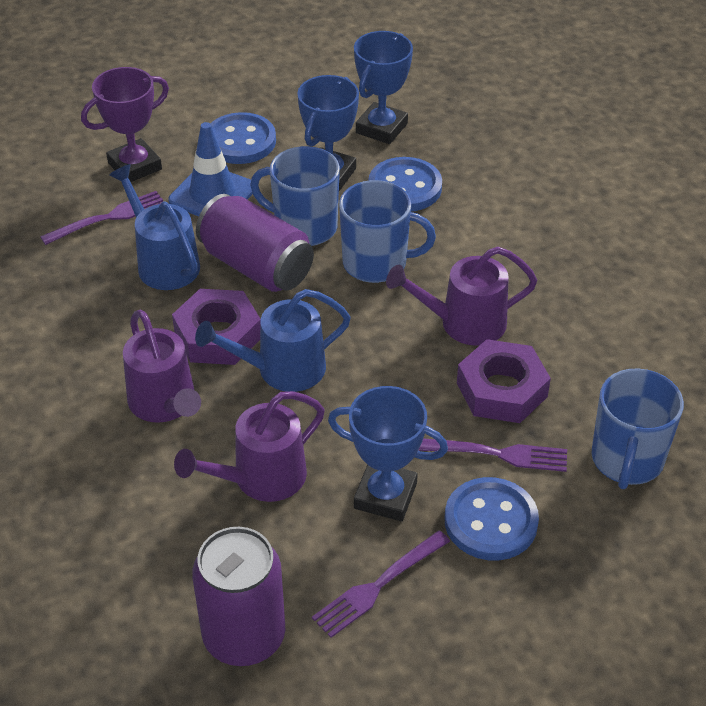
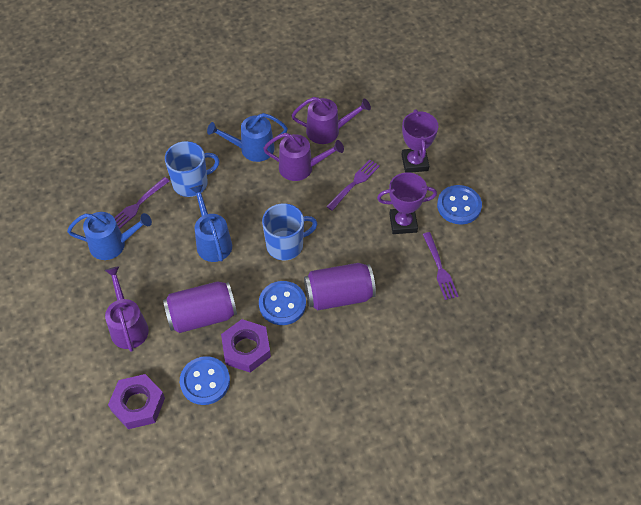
blue mug: [250,146,340,246] [339,180,436,283] [592,369,684,489] = 3 -> [165,141,220,197] [262,203,318,260] = 2
blue traffic cone: [168,122,253,216] = 1 -> none = 0
blue trophy: [297,75,359,191] [328,386,448,521] [354,31,413,144] = 3 -> none = 0
blue watering can: [109,164,200,290] [195,289,351,392] = 2 -> [67,212,152,260] [190,185,232,262] [207,113,288,162] = 3
purple trophy: [81,67,169,182] = 1 -> [377,172,437,234] [401,109,438,173] = 2

